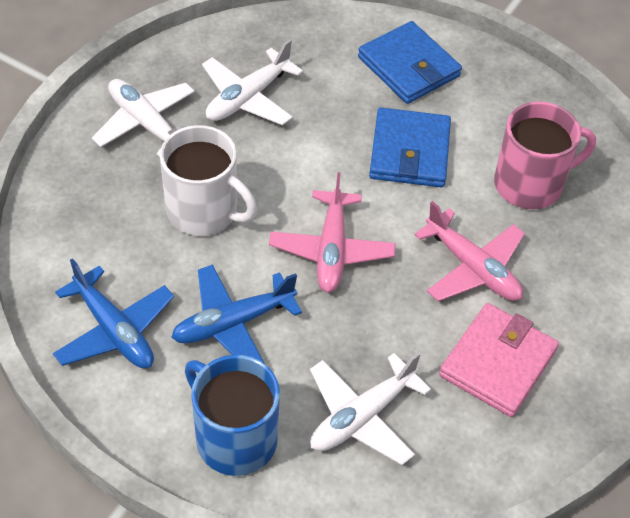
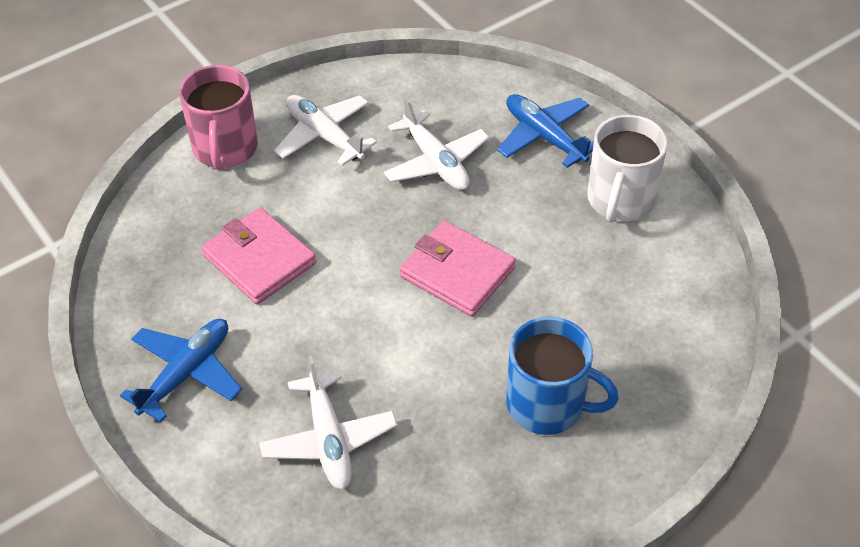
blue wallet: [358,21,462,104] [369,108,451,187] = 2 -> none = 0
pink plane: [269,172,396,292] [414,201,525,301] = 2 -> none = 0
pink wallet: [439,303,559,417] = 1 -> [201,207,316,304] [400,221,516,317] = 2

